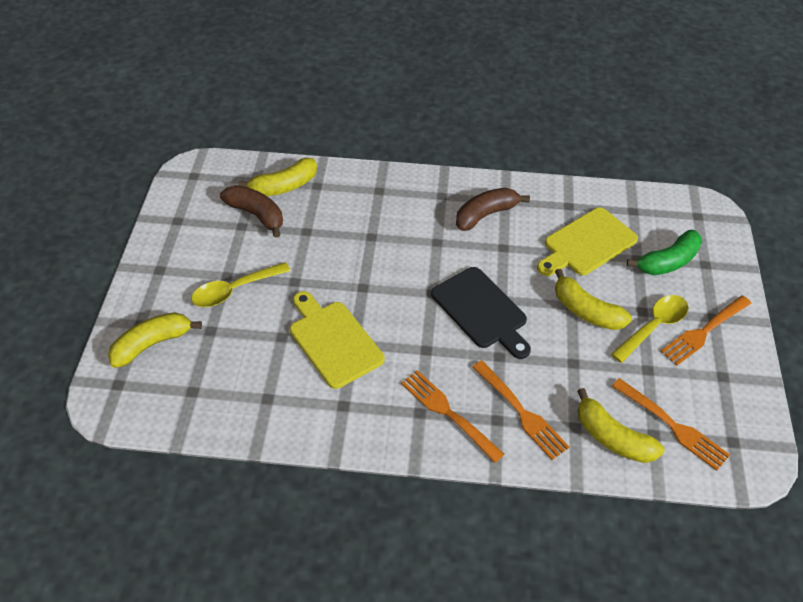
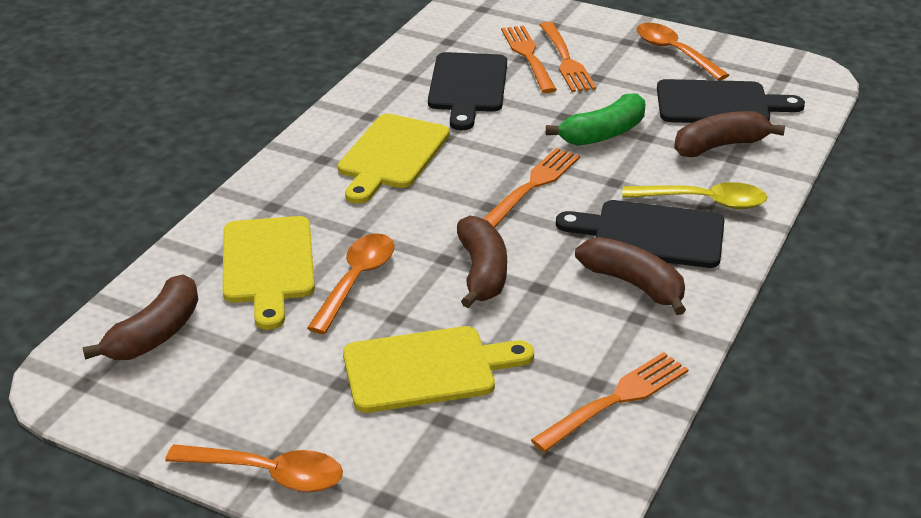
black cutting board: [431,267,531,359] = 1 -> [428,52,507,130] [556,200,724,268] [657,79,805,123] = 3
brown banana: [220,185,283,238] [456,188,530,231] = 2 -> [82,274,198,360] [457,216,507,308] [575,237,686,315] [674,111,785,157] = 4
orange spoon: none = 0 -> [165,444,343,492] [307,233,395,334] [636,23,729,81] = 3
yellow banana: [108,312,202,368] [238,158,317,196] [555,269,632,330] [577,388,664,463] = 4 -> none = 0
yellow cutting board: [290,291,384,389] [537,207,638,276] = 2 -> [223,216,315,330] [338,114,449,204] [343,326,534,413] = 3
yellow spoon: [191,262,291,307] [611,295,688,363] = 2 -> [622,182,767,209] = 1

